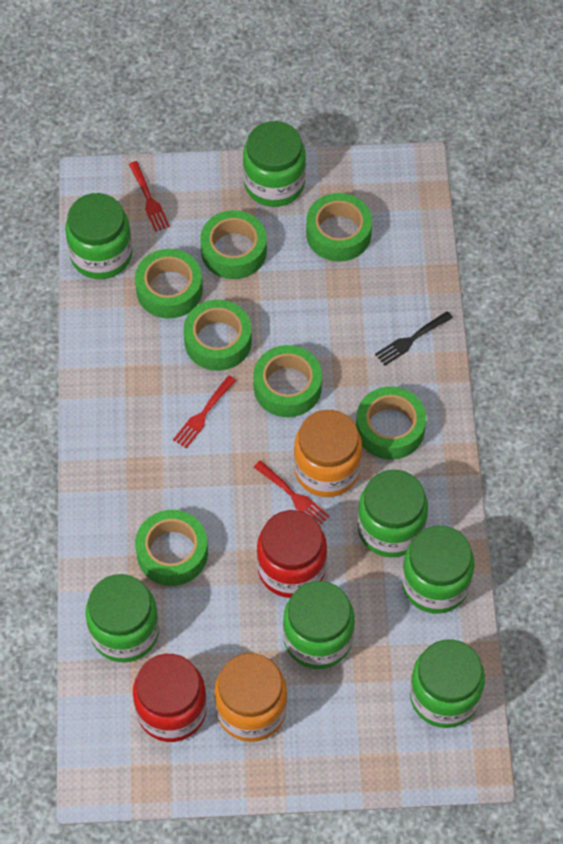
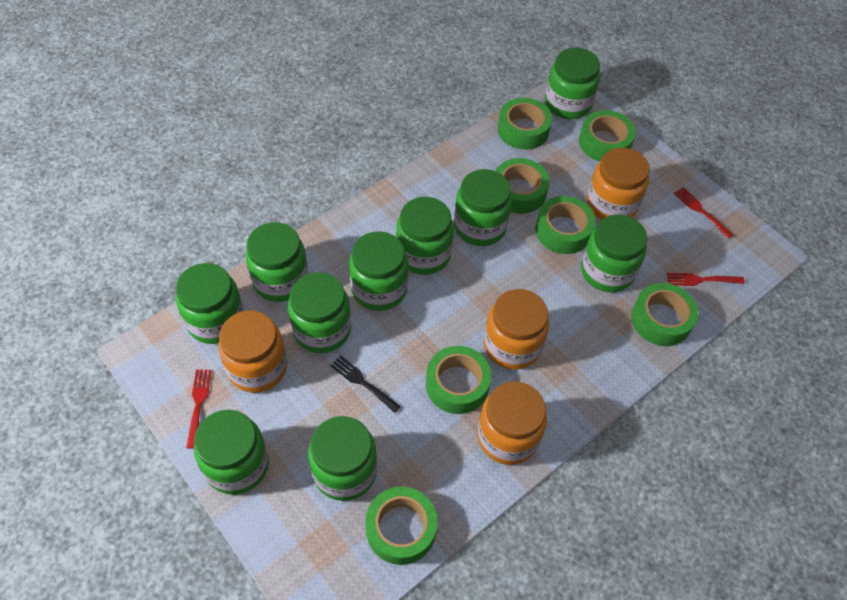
green jar: [65,193,132,279] [85,574,159,662] [243,121,306,207] [283,581,355,669] [358,470,428,557] [402,526,474,614] [410,639,485,728] = 7 -> [176,263,244,344] [194,410,269,495] [245,222,308,302] [288,272,351,353] [308,416,377,501] [349,231,409,311] [396,197,454,275] [454,169,512,246] [545,47,600,119] [581,214,648,292] = 10
orange jar: [214,653,287,742] [294,410,362,497] = 2 -> [219,311,287,393] [477,382,547,465] [484,289,549,370] [587,148,650,220] = 4
red jar: [133,654,207,742] [257,510,327,598] = 2 -> none = 0

